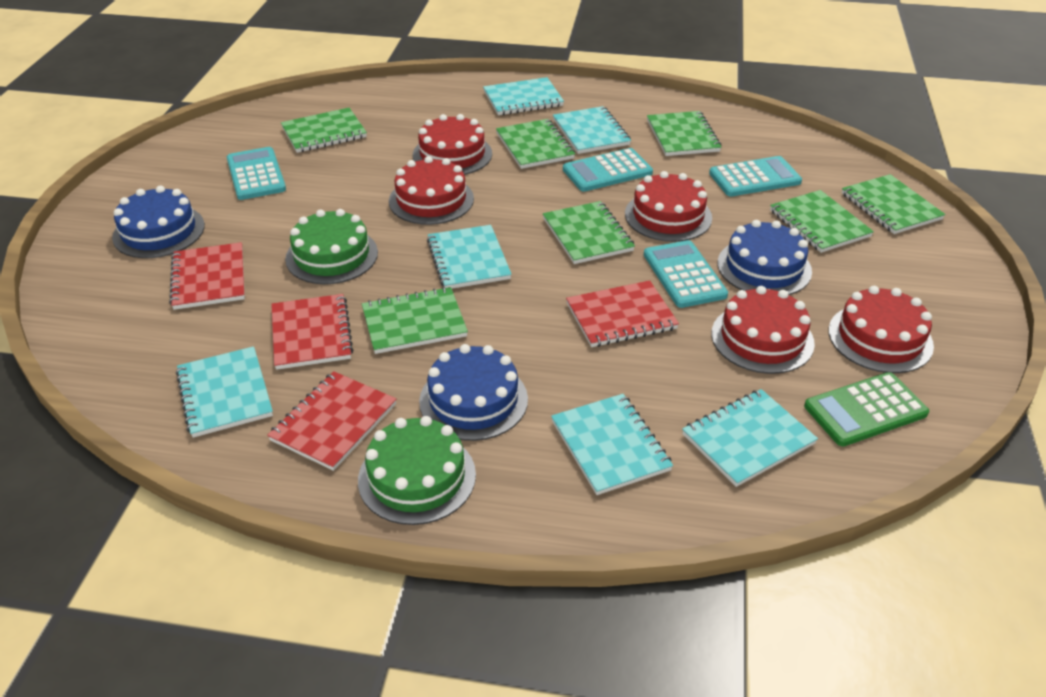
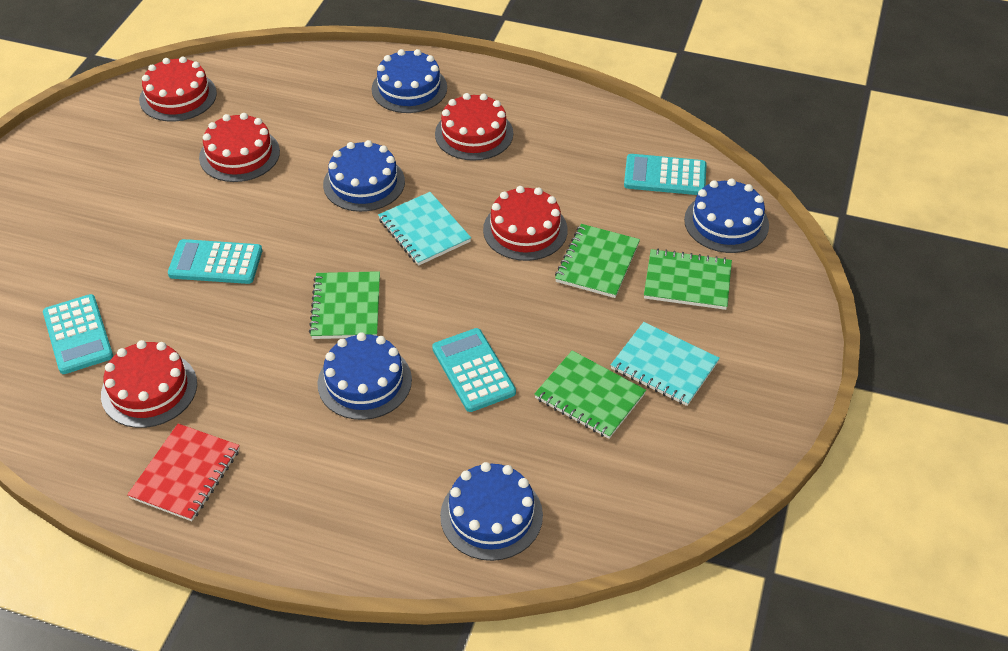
blue cake: [112,186,205,258] [419,344,528,441] [717,220,812,295] = 3 -> [317,332,412,420] [323,140,405,212] [371,49,447,113] [440,462,543,561] [684,179,769,253] = 5
green cake: [285,209,378,284] [358,416,476,525] = 2 -> none = 0
green calculator: [804,372,929,446] = 1 -> none = 0
green notebook: [281,108,367,153] [362,287,468,354] [496,119,575,169] [543,201,635,264] [647,111,722,156] [770,190,874,253] [842,174,946,234] = 7 -> [309,271,380,339] [534,351,646,439] [555,224,640,298] [644,249,732,310] = 4
red notebook: [169,242,245,310] [267,371,397,471] [271,294,353,370] [566,280,679,347] = 4 -> [127,424,240,521] = 1
turquoise notebook: [176,346,273,438] [427,225,512,289] [483,77,564,115] [551,394,673,495] [553,106,631,154] [682,389,818,487] = 6 -> [378,192,471,266] [611,322,720,406] = 2

